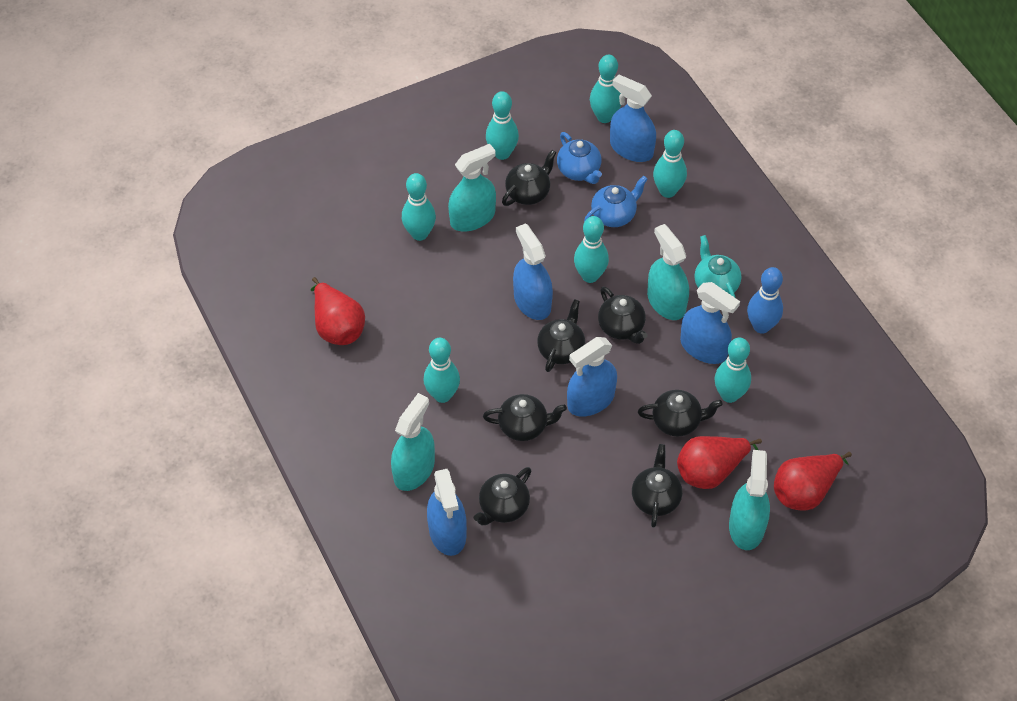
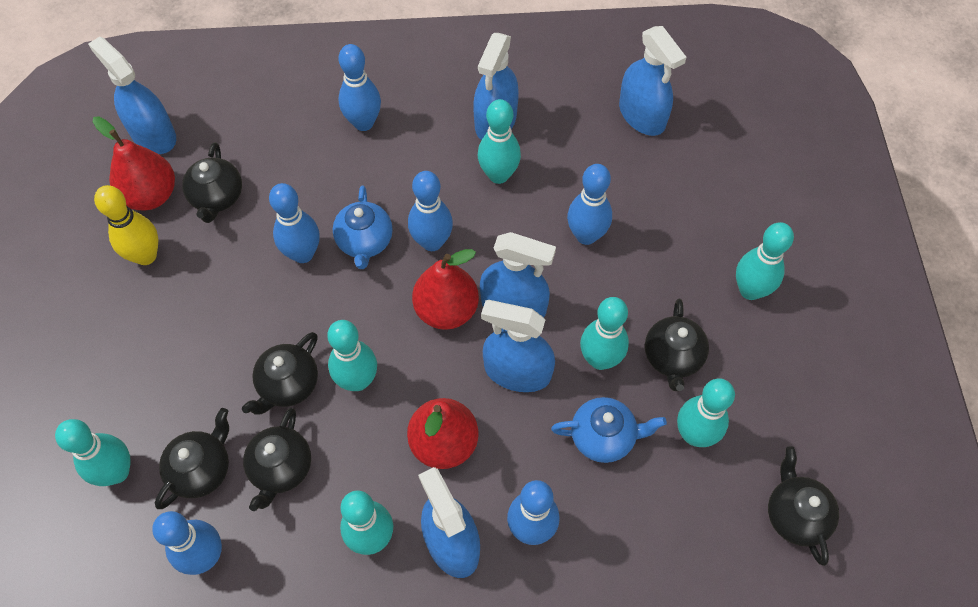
black teapot: [474,467,531,525] [483,394,567,441] [502,150,556,206] [537,299,585,372] [598,287,648,344] [632,444,682,528] [638,390,723,436] = 7 -> [155,408,229,509] [182,142,242,223] [242,332,318,415] [243,408,311,511] [645,299,709,391] [768,446,839,566] = 6
blue bowling pin: [747,267,783,333] = 1 -> [152,511,222,575] [269,183,320,263] [338,44,381,131] [408,171,453,251] [507,480,559,545] [567,164,612,245] = 6
blue spray bottle: [427,469,467,556] [513,223,553,320] [567,337,617,417] [610,74,656,162] [680,282,740,364] = 5 -> [88,37,176,154] [418,467,480,578] [473,33,519,140] [480,232,556,317] [481,300,555,392] [619,26,687,136] = 6
turquoise spray bottle: [391,393,435,491] [448,144,496,231] [647,224,689,320] [729,450,770,550] = 4 -> none = 0
turquoise teapot: [694,235,741,297] = 1 -> none = 0
yellow bowling pin: none = 0 -> [94,185,158,265] = 1

